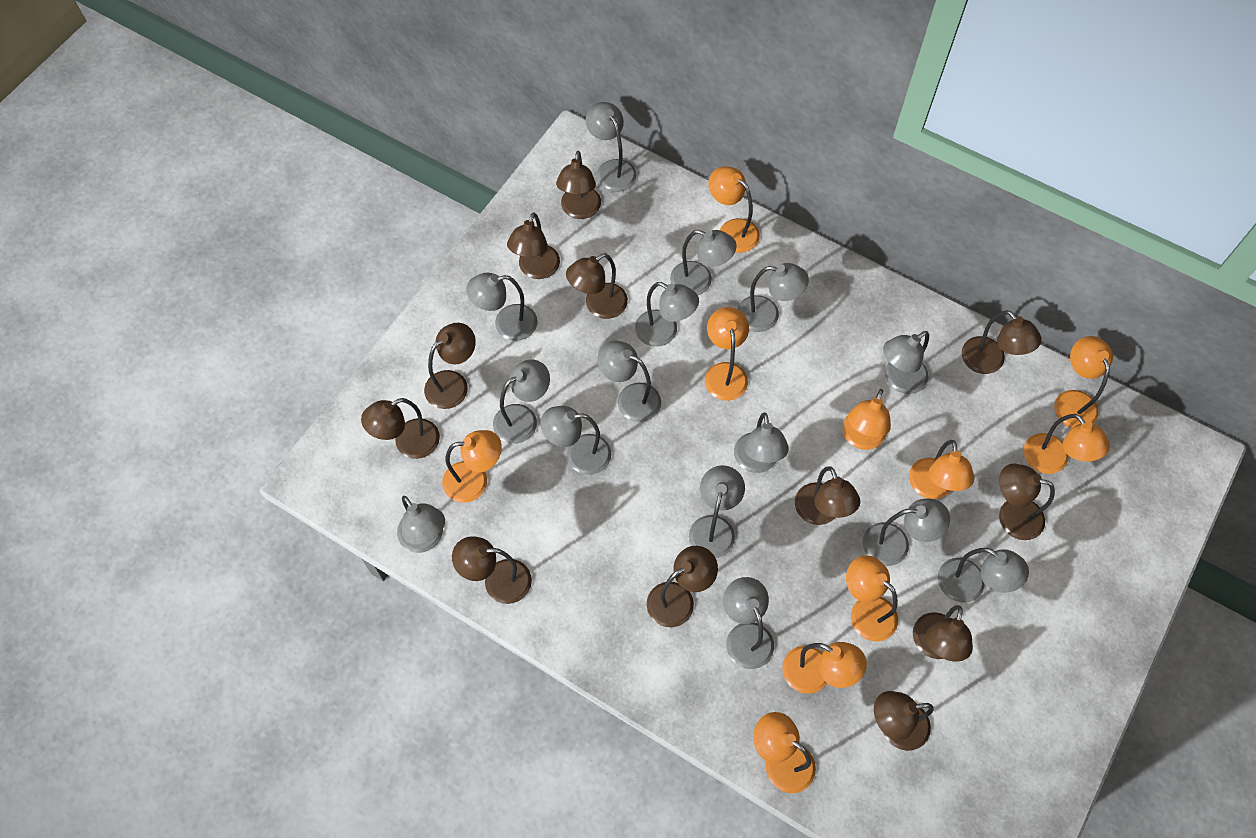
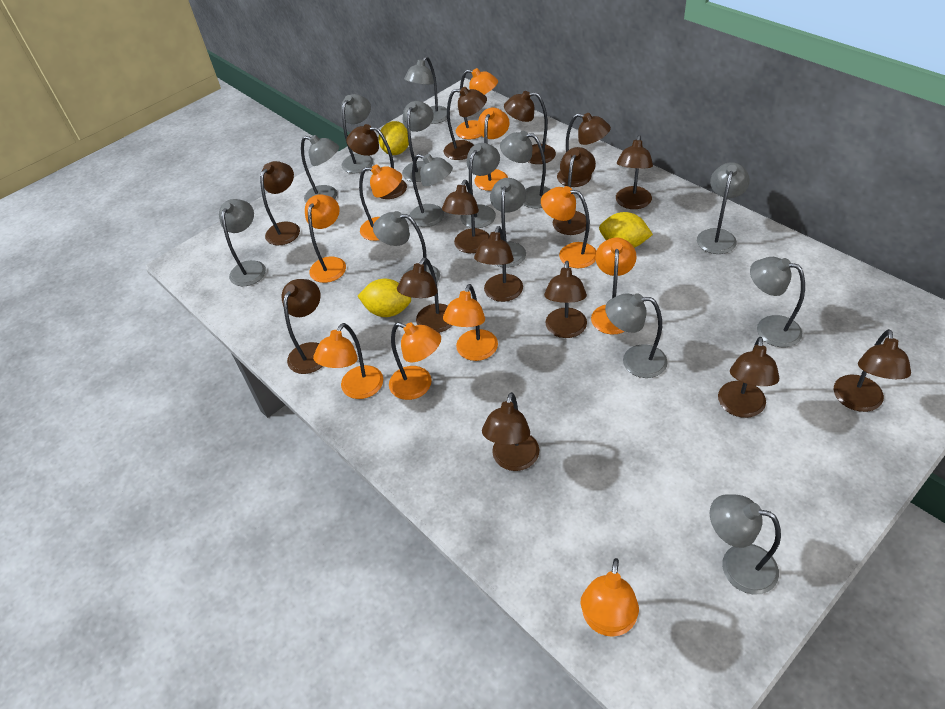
brown lamp: [361,398,440,459] [424,323,476,409] [452,536,532,604] [507,212,560,279] [556,151,601,219] [566,253,628,319] [647,546,718,627] [795,466,860,525] [874,691,933,751] [913,605,973,662] [961,310,1042,374] [999,463,1055,540] = 12 -> [260,161,300,245] [282,279,322,374] [347,124,407,199] [397,258,452,333] [442,180,490,253] [444,87,487,160] [474,226,523,302] [482,392,539,471] [504,91,556,164] [544,261,587,338] [553,147,596,235] [557,113,611,187] [616,135,653,209] [718,337,779,418] [833,329,911,412] = 15
grey lamp: [397,496,445,553] [466,273,538,341] [493,359,550,444] [540,406,611,475] [586,102,636,192] [598,341,661,422] [635,282,699,347] [670,230,736,295] [689,465,745,558] [723,577,774,669] [734,413,789,473] [737,263,809,332] [863,498,950,566] [883,331,929,394] [938,548,1029,603] = 15 -> [219,199,266,286] [301,135,339,203] [341,94,373,173] [373,211,440,283] [402,101,434,182] [404,56,447,124] [409,154,453,227] [460,143,500,228] [490,178,526,268] [500,131,551,208] [605,293,668,378] [697,162,750,254] [710,494,781,595] [750,257,805,347] = 14
yellow lemon: none = 0 -> [358,279,411,317] [379,121,409,155] [599,212,653,248] = 3

